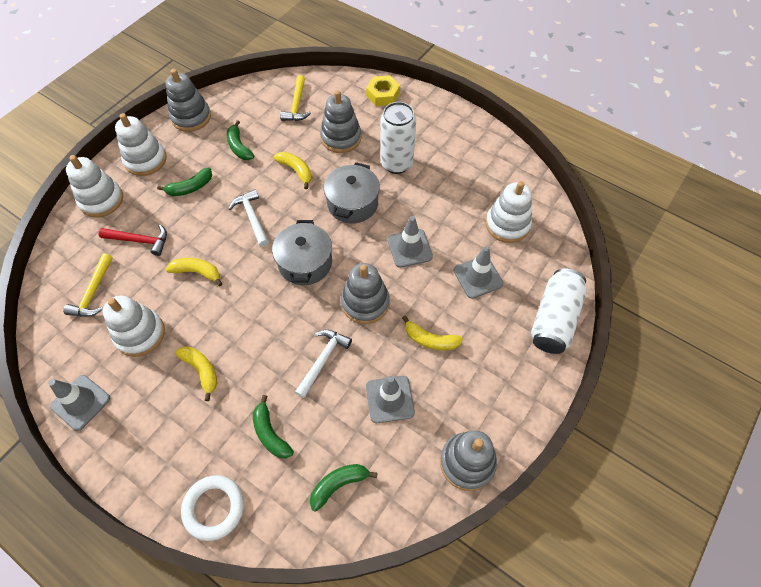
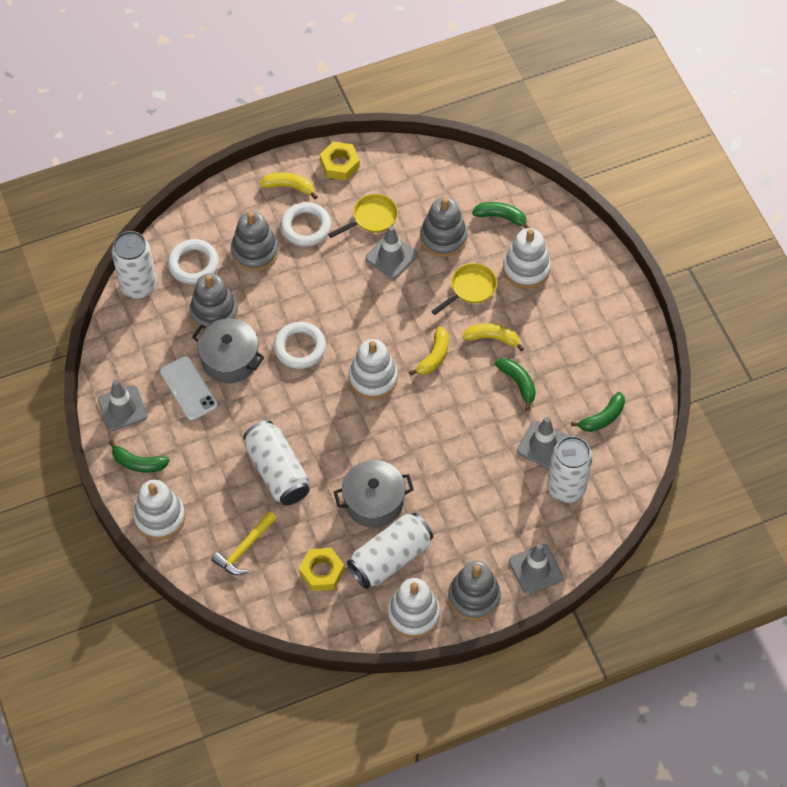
red hammer: [99,225,167,256] = 1 -> none = 0
white can: [381,102,416,174] [531,268,587,354] = 2 -> [112,231,157,299] [243,420,310,505] [347,513,433,589] [547,436,593,503] = 4
white hammer: [229,189,269,247] [295,330,352,398] = 2 -> none = 0
white phone: none = 0 -> [160,356,218,420] = 1
white ring: [181,475,244,541] = 1 -> [168,239,219,284] [274,322,326,369] [281,202,331,247] = 3
yellow banana: [166,258,222,286] [175,346,217,401] [273,152,312,189] [402,316,463,351] = 4 -> [260,172,318,199] [409,327,449,375] [463,323,524,351] = 3
yellow hammer: [63,253,113,317] [280,75,311,121] = 2 -> [211,511,277,575] = 1
yellow nut: [366,75,400,106] = 1 -> [299,548,344,591] [320,142,360,180] = 2
yellow pan: none = 0 -> [328,194,398,238] [432,263,497,315] = 2

